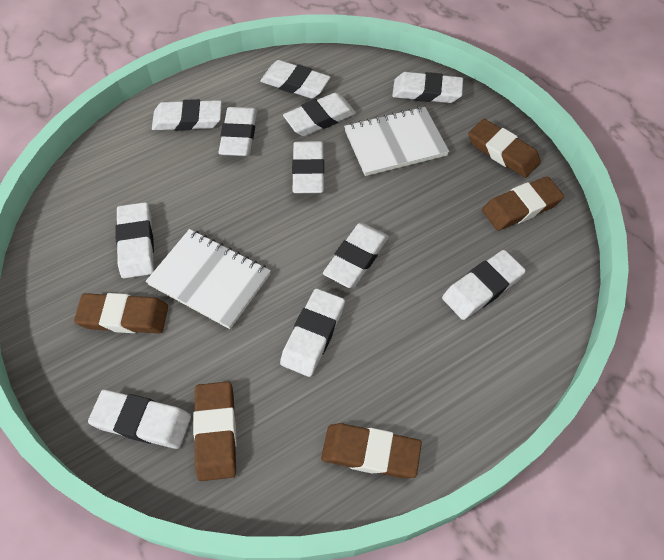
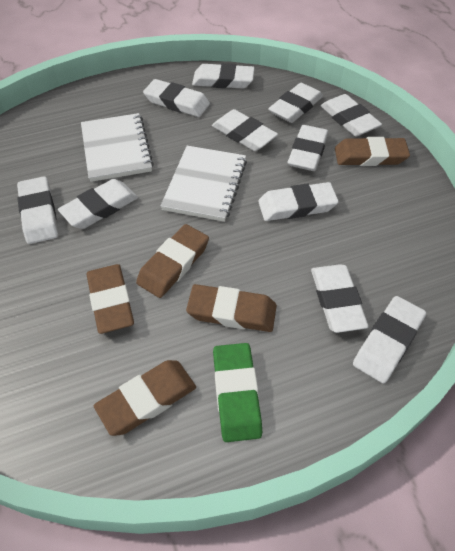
green eraser: none = 0 -> [213,343,262,442] = 1

